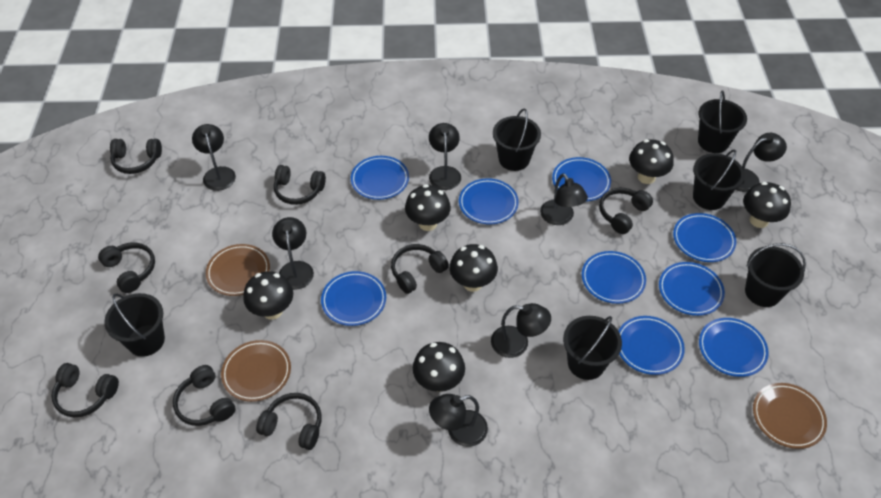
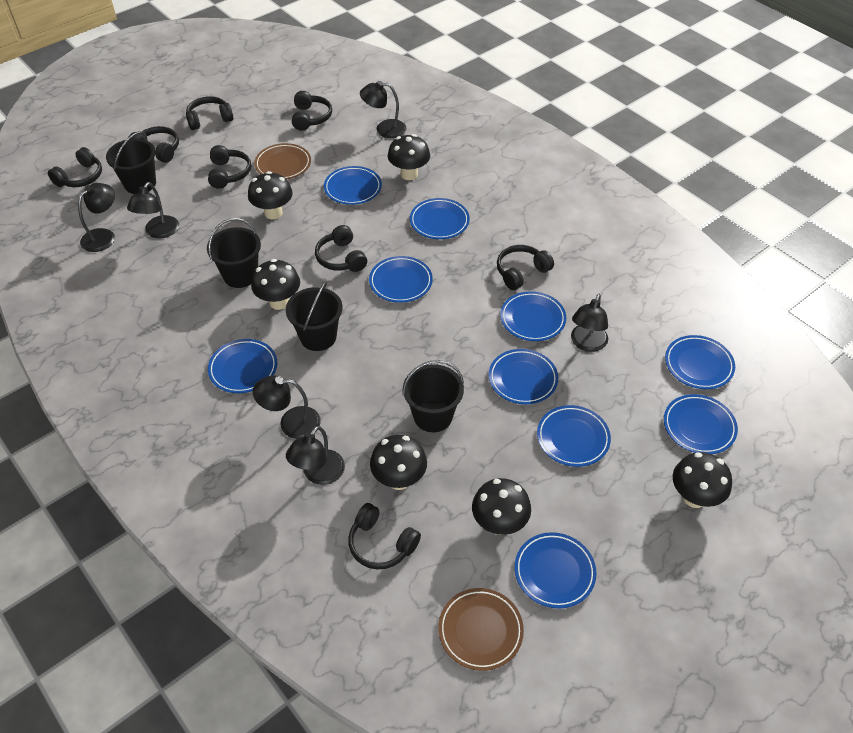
black bucket: [104,293,165,357] [493,108,541,171] [563,316,622,380] [693,149,745,210] [698,91,747,153] [745,243,806,307] = 6 -> [106,131,156,194] [207,218,261,288] [286,281,343,351] [402,360,464,432] = 4
black lamp: [192,124,236,191] [272,217,314,290] [429,123,461,190] [429,394,488,447] [491,303,551,358] [540,173,588,225] [735,133,787,192] = 7 -> [78,183,115,252] [127,182,179,239] [253,375,321,439] [286,426,345,485] [360,81,407,138] [571,294,608,352] = 6
blue plate: [321,271,386,326] [351,156,409,200] [459,178,519,225] [552,157,611,201] [582,251,646,304] [618,316,685,375] [659,262,725,316] [673,213,736,262] [699,318,769,377] = 9 -> [208,339,277,393] [324,166,382,205] [369,256,433,303] [410,198,470,239] [489,349,558,404] [500,291,566,341] [515,532,597,608] [537,405,611,467] [664,394,738,454] [665,335,735,389] = 10
brown plate: [206,244,270,296] [221,340,291,402] [753,383,827,449] = 3 -> [254,143,311,179] [438,588,524,671] = 2

